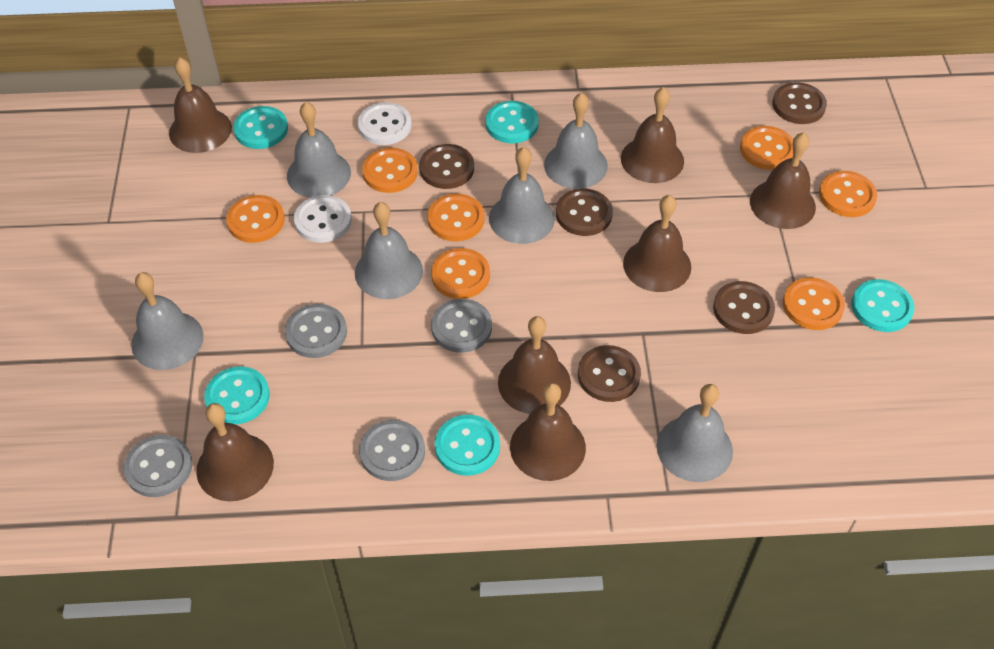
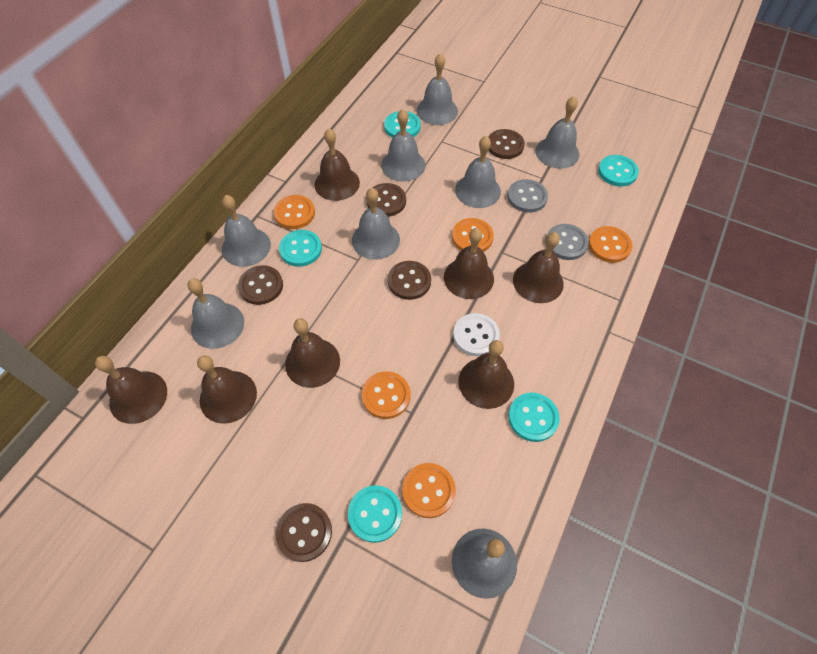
grey bell: [131,272,204,370] [287,102,351,198] [355,202,423,299] [489,147,555,244] [544,93,608,189] [657,384,733,482] = 6 -> [187,278,244,349] [222,195,271,267] [352,188,400,260] [381,109,426,182] [417,53,458,125] [452,528,517,599] [455,136,501,208] [536,96,579,169] = 8
grey button: [123,435,192,497] [285,304,347,358] [359,420,425,481] [431,299,492,353] = 4 -> [507,179,548,213] [545,224,589,260] = 2
orange button: [226,195,285,243] [362,148,418,193] [427,194,484,241] [431,248,490,299] [740,126,793,170] [783,278,845,330] [819,171,877,217] = 7 -> [274,195,315,229] [362,371,411,419] [402,463,456,518] [452,218,494,252] [589,226,632,263] = 5
white button: [294,195,352,243] [358,102,412,145] = 2 -> [453,313,500,356] = 1

